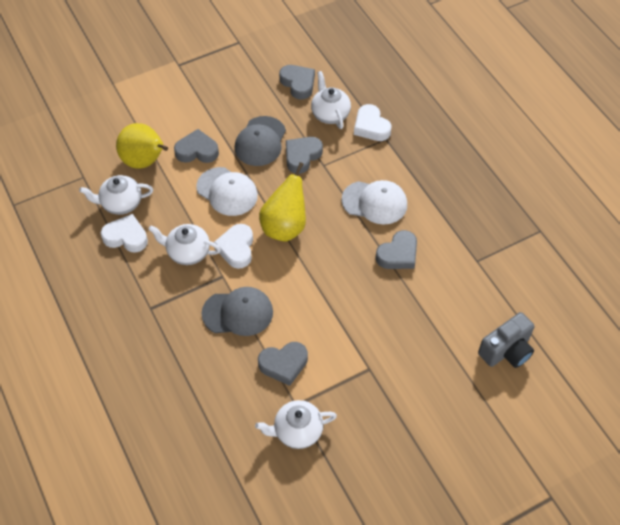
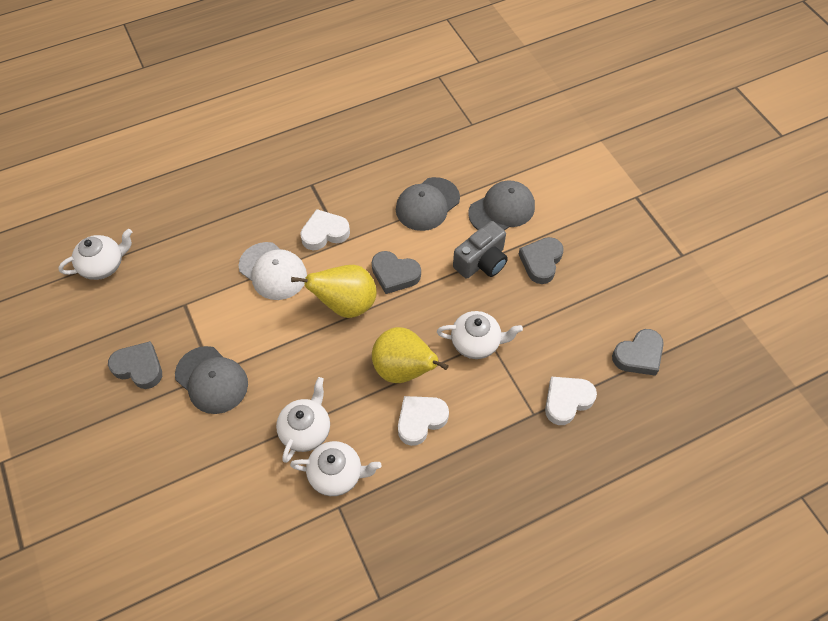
grey cap: [201,287,273,336] [235,116,286,166] = 2 -> [175,346,248,414] [396,177,460,231] [468,181,535,230] = 3
grey heart: [174,129,219,163] [258,342,308,386] [279,65,315,99] [286,137,323,174] [375,230,417,269] = 5 -> [108,341,162,389] [372,251,421,294] [519,237,564,284] [612,329,664,376] = 4
white cap: [196,167,258,216] [342,180,407,225] = 2 -> [239,242,307,300] = 1

